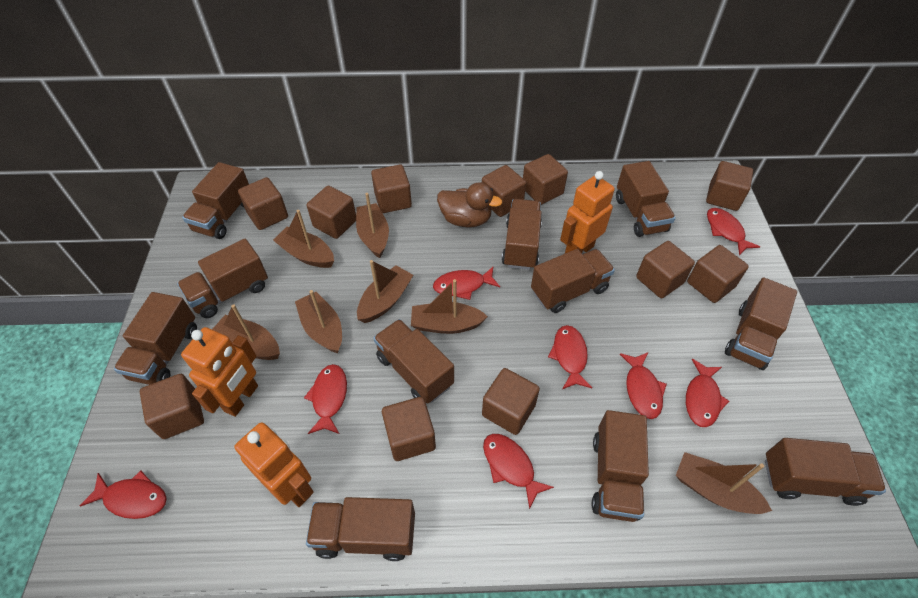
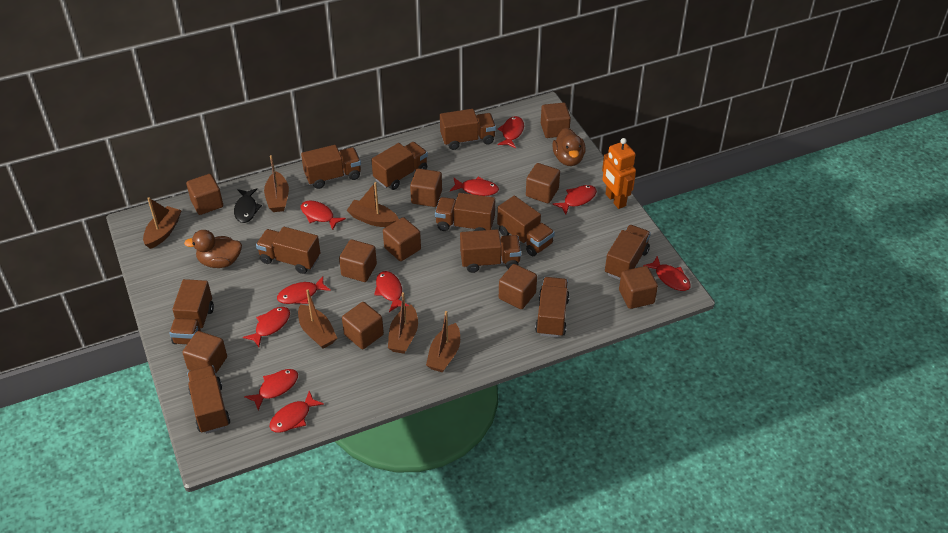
black fish: none = 0 -> [234,188,262,223] = 1
brown boat: [212,305,280,360] [273,210,334,268] [295,290,342,353] [356,193,389,258] [357,260,413,323] [411,279,488,334] [676,452,772,514] = 7 -> [143,197,182,249] [264,155,289,212] [298,289,337,349] [347,182,399,227] [388,292,418,354] [426,311,460,373] = 6
brown cube: [140,374,204,439] [238,177,288,230] [307,186,356,239] [371,165,412,213] [382,397,436,461] [482,165,526,217] [482,368,540,435] [523,154,568,205] [636,241,695,298] [687,245,749,303] [706,161,753,211] = 11 -> [182,331,227,373] [186,174,223,215] [339,239,377,282] [342,302,384,349] [383,217,421,261] [410,168,442,207] [499,264,537,309] [526,163,560,203] [541,102,571,138] [619,266,658,309] = 10
brown duck: [437,182,502,228] = 1 -> [184,230,242,268] [552,128,586,166] = 2
orange robot: [181,327,258,417] [234,422,314,507] [560,171,615,253] = 3 -> [602,138,636,209] = 1
red fish: [80,470,167,519] [304,364,347,434] [433,267,500,300] [483,434,554,509] [548,325,592,389] [620,353,667,419] [686,359,729,427] [707,208,760,255] = 8 -> [243,307,290,347] [244,369,298,410] [270,391,324,433] [277,276,331,304] [301,201,346,230] [374,271,409,312] [450,177,499,196] [498,116,524,148] [553,185,597,214] [643,256,691,291] = 10

